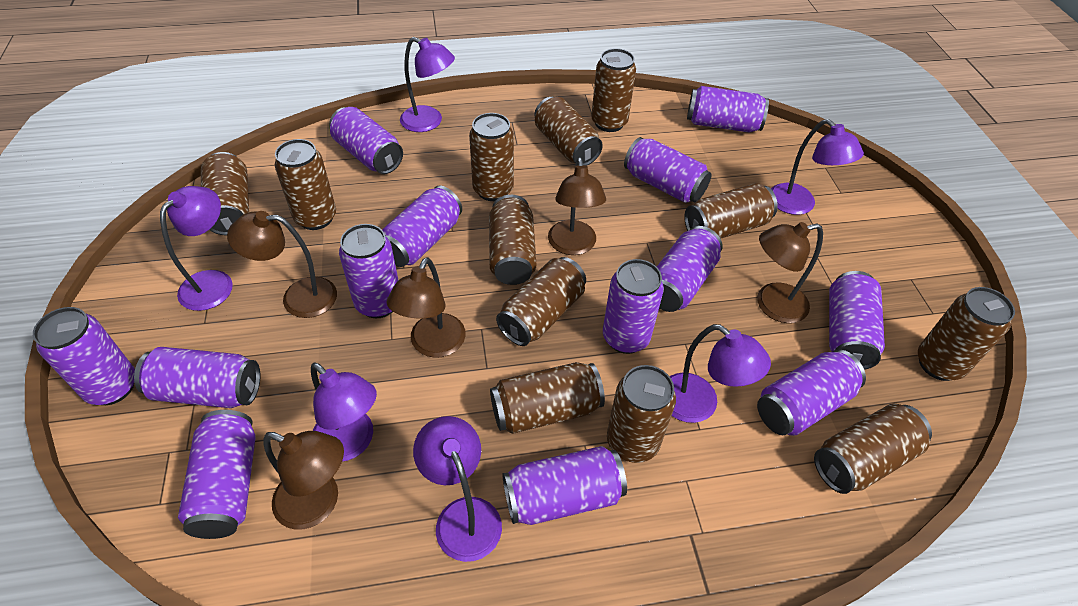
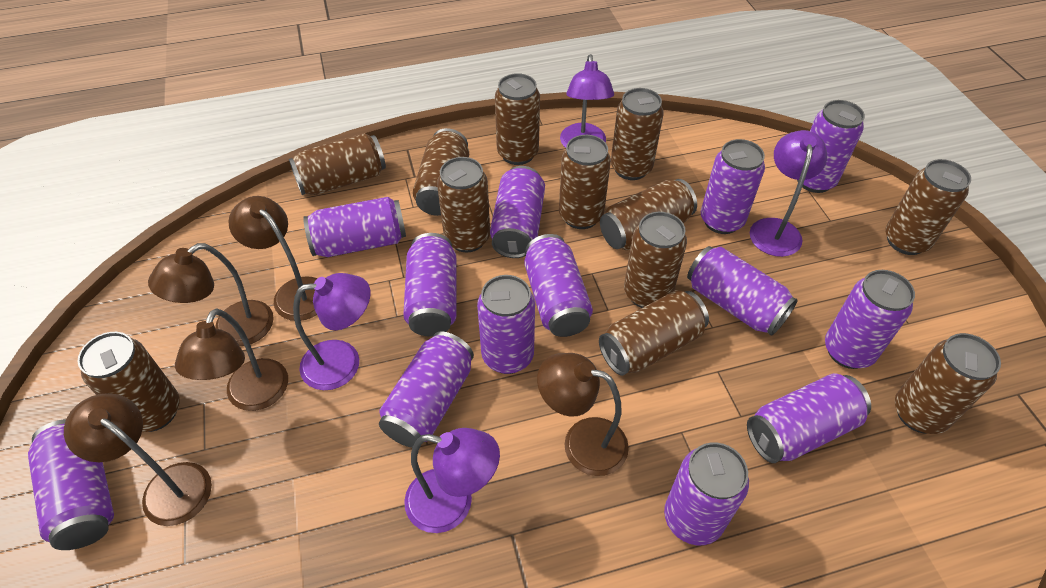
purple lamp: [160,186,233,311] [311,362,377,462] [400,37,455,132] [413,416,502,562] [670,324,771,423] [771,119,864,215] = 6 -> [293,273,370,390] [404,428,500,533] [560,54,614,148] [750,130,827,257] = 4

